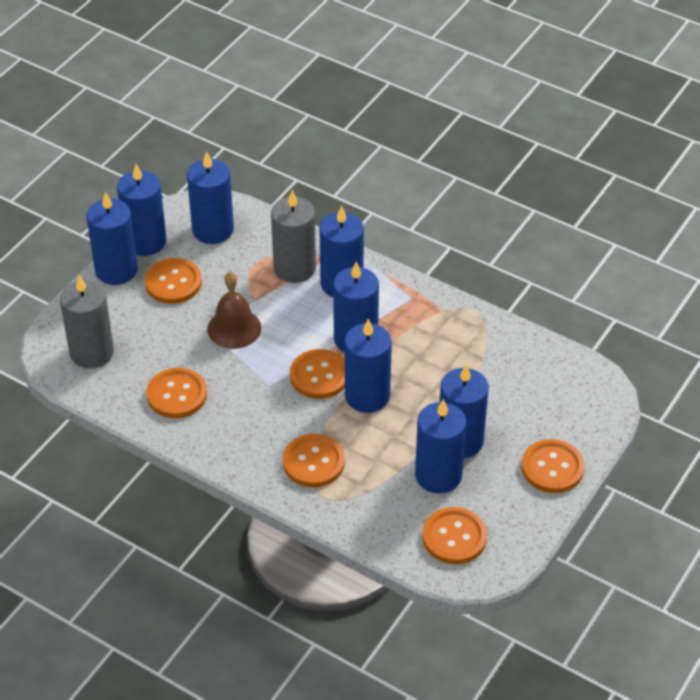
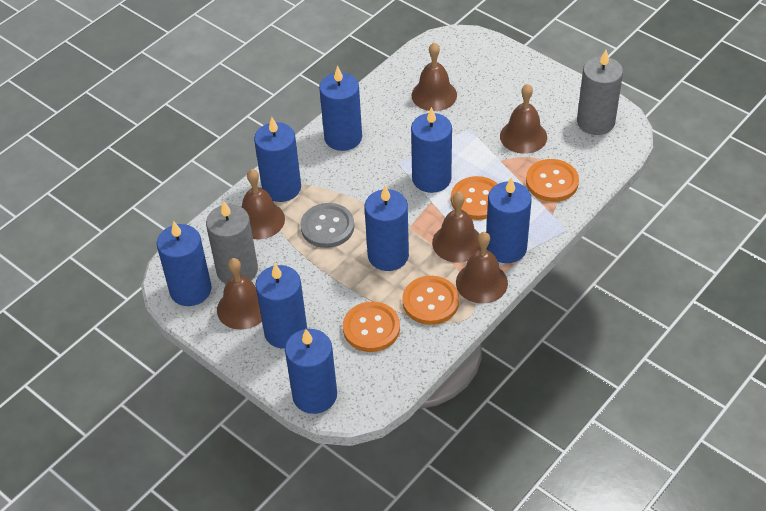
brown bell: [207,272,261,349] = 1 -> [217,258,262,330] [242,169,285,239] [411,42,457,111] [432,191,480,263] [456,232,508,304] [500,84,547,154] = 6
grey button: none = 0 -> [300,203,354,248] = 1
orange button: [145,258,202,304] [146,368,207,418] [283,434,345,487] [290,349,345,399] [422,507,487,564] [522,439,584,493] = 6 -> [343,302,400,352] [402,276,459,325] [451,176,498,220] [526,159,579,202] = 4

